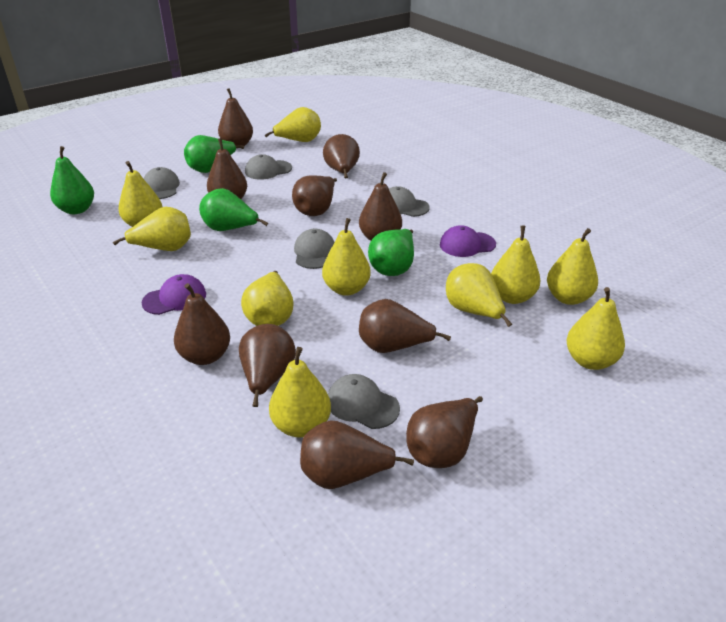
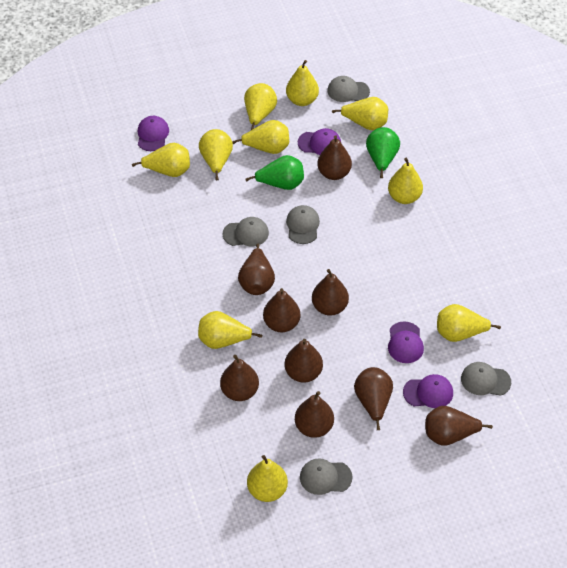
brown pear: [174,283,230,365] [207,138,247,199] [218,88,253,146] [239,324,296,407] [292,175,337,216] [300,420,414,489] [323,134,360,179] [359,172,402,241] [359,299,451,353] [406,396,483,468] = 10 -> [220,355,259,401] [238,244,275,295] [263,288,300,332] [285,339,323,383] [295,391,334,438] [312,269,349,316] [317,135,352,180] [354,367,393,430] [425,406,493,446] = 9
green pear: [50,146,94,214] [184,135,244,173] [199,188,268,231] [368,229,414,276] = 4 -> [245,155,304,190] [366,127,400,178] = 2
purple cap: [142,274,206,315] [440,225,496,257] = 2 -> [138,116,169,151] [298,128,341,155] [388,321,424,363] [403,374,453,408] = 4

